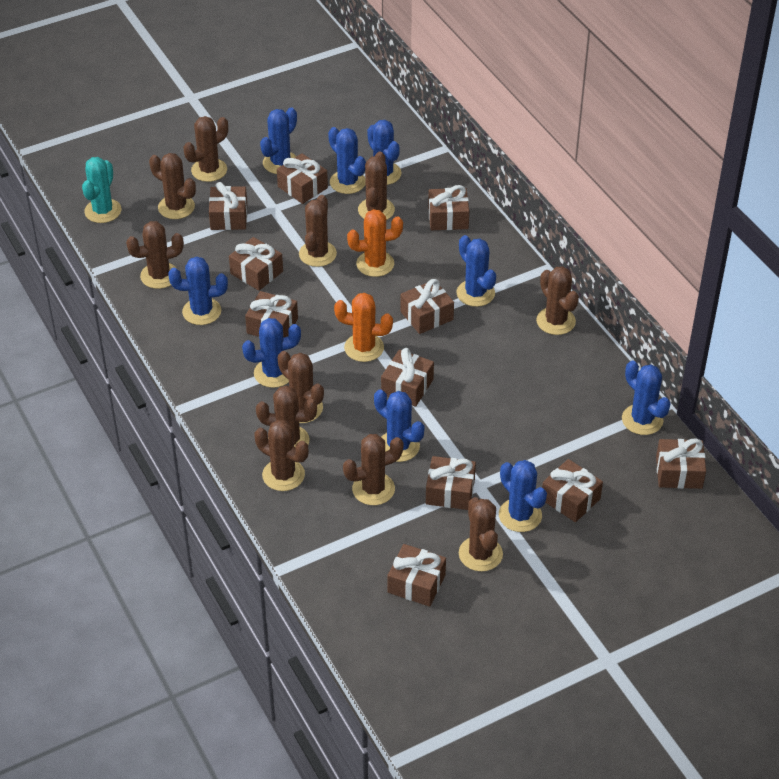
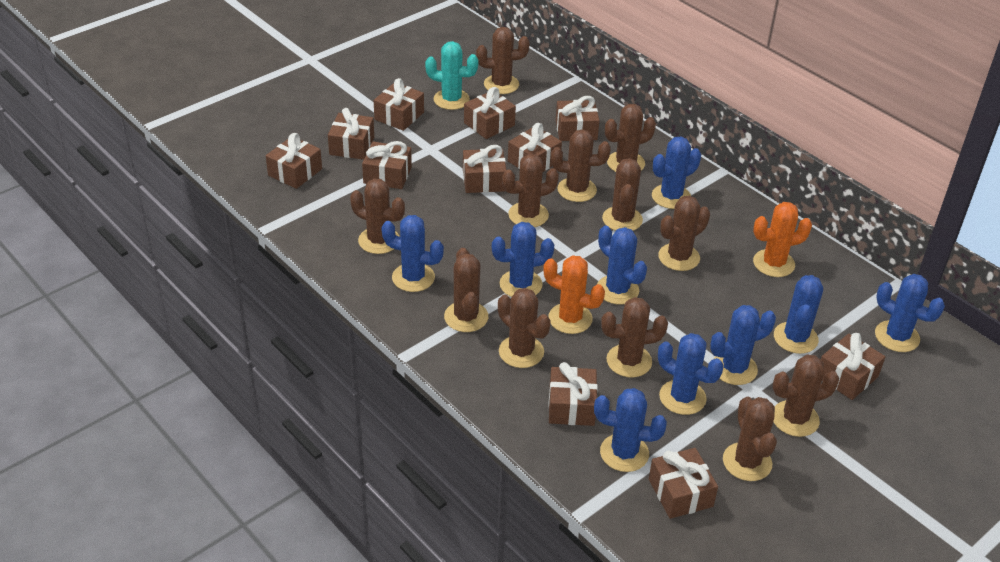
brown cactus: [126,221,184,289] [149,153,196,219] [184,116,228,182] [254,420,308,491] [256,386,317,447] [277,351,324,423] [299,195,337,267] [343,434,403,505] [358,152,395,220] [459,497,503,572] [536,266,579,335] = 11 -> [350,179,405,254] [444,248,488,332] [476,27,530,94] [498,288,551,368] [502,154,559,227] [551,129,611,202] [601,297,668,377] [602,158,643,231] [605,104,656,172] [658,196,710,271] [723,397,777,481] [772,355,839,437] = 12

